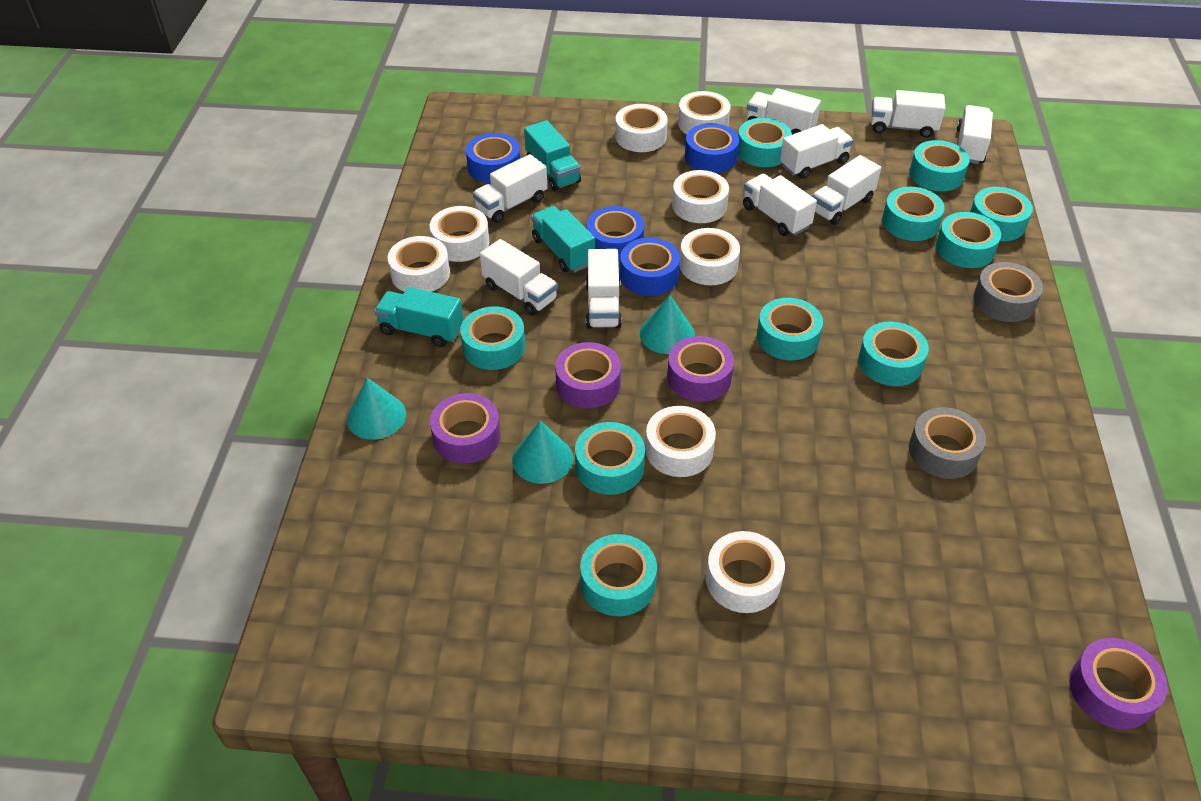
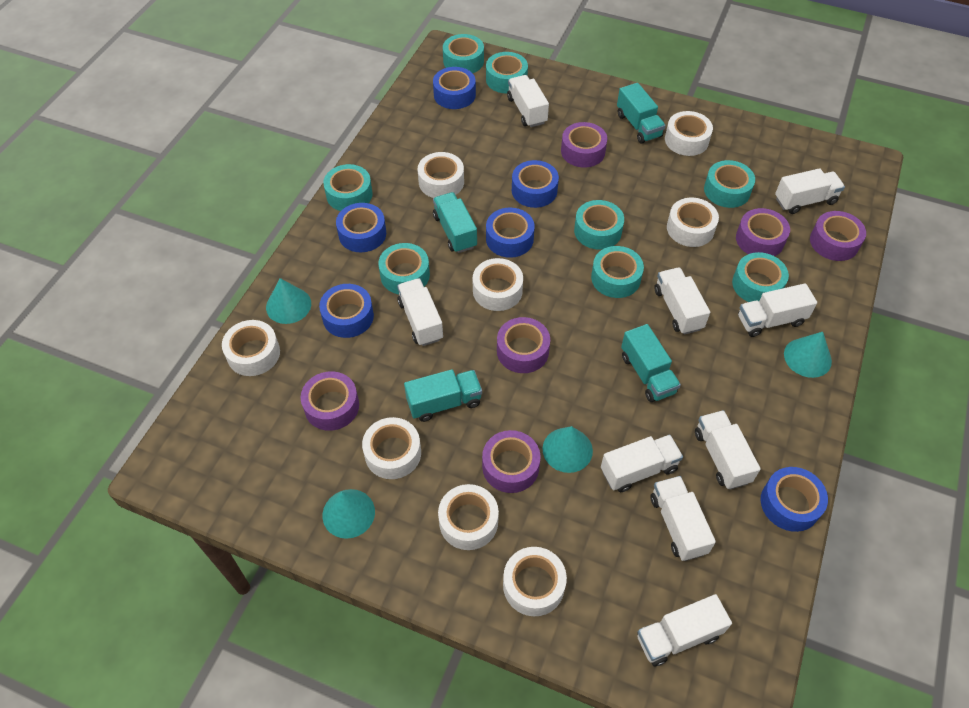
blue tape: [466,133,520,184] [587,206,644,262] [620,238,680,296] [685,123,739,173] = 4 -> [319,284,374,338] [336,203,386,252] [433,67,476,109] [486,208,535,258] [512,160,559,208] [761,467,828,532] = 6
grey tape: [909,407,986,479] [974,262,1043,322] = 2 -> none = 0
purple tape: [430,393,501,464] [555,342,621,409] [667,336,734,402] [1069,638,1168,729] = 4 -> [301,371,359,431] [482,430,540,493] [497,317,550,373] [561,122,607,168] [736,208,790,256] [810,211,866,261] = 6
turquoise cone: [347,378,406,440] [512,421,573,484] [640,295,695,354] = 3 -> [266,278,311,324] [322,489,375,539] [542,426,593,473] [784,332,832,378] = 4
turquoise tape: [460,306,525,370] [575,422,645,495] [580,534,657,616] [738,118,792,167] [757,298,823,361] [858,321,929,386] [882,187,945,241] [909,140,970,191] [936,212,1001,268] [970,187,1033,241] = 10 -> [323,164,373,211] [379,243,430,294] [443,34,484,73] [486,52,528,93] [574,200,624,250] [591,246,644,298] [704,160,755,208] [732,252,789,302] = 8
turquoise truck: [374,287,464,347] [524,120,581,191] [531,206,595,272] = 3 -> [404,369,482,422] [433,192,477,253] [617,83,666,143] [621,324,681,402] = 4

